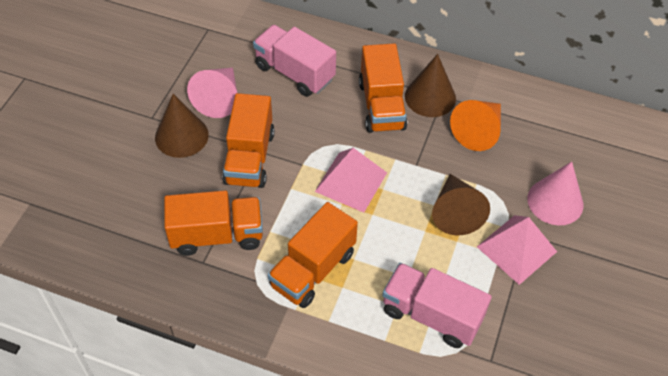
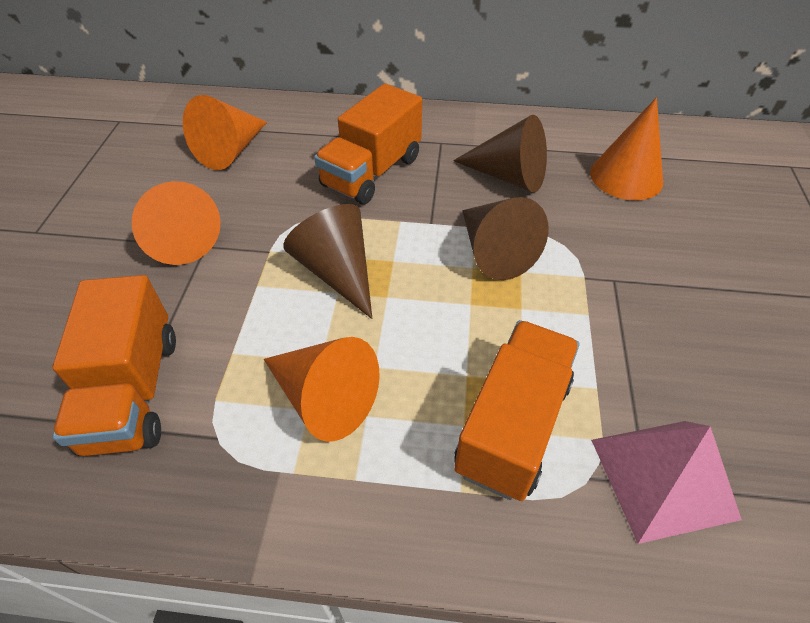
orange cone: [450,100,501,151] = 1 -> [132,181,221,265] [183,95,267,170] [264,337,380,441] [590,97,663,200] = 4
orange truck: [164,190,263,256] [222,93,275,188] [268,202,358,308] [359,43,407,133] = 4 -> [53,275,176,456] [314,83,422,204] [454,320,580,501] = 3
pink cone: [187,68,237,118] [527,162,583,225] = 2 -> none = 0
pink pyramid: [315,148,387,213] [477,215,557,285] = 2 -> [591,421,742,544] = 1
pink truck: [253,25,336,97] [382,263,492,348] = 2 -> none = 0

